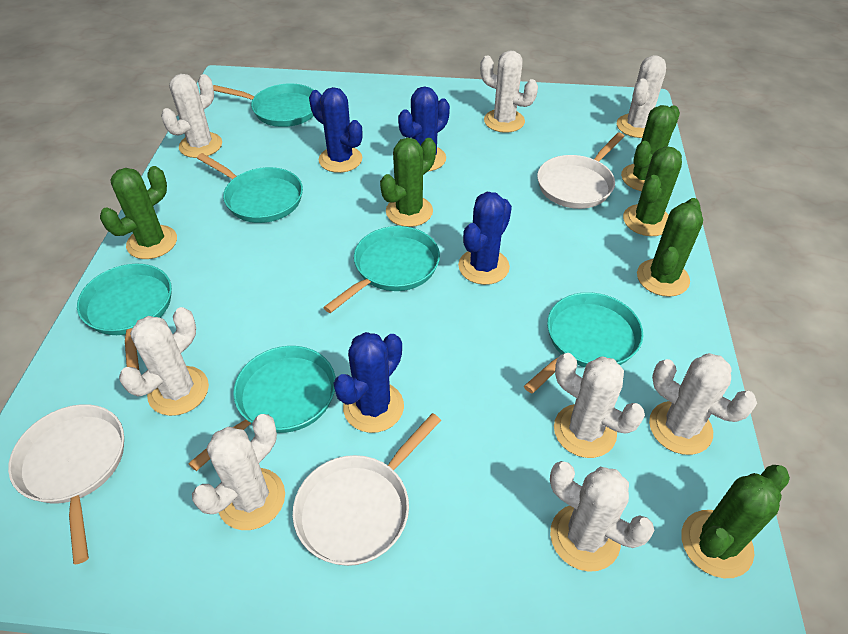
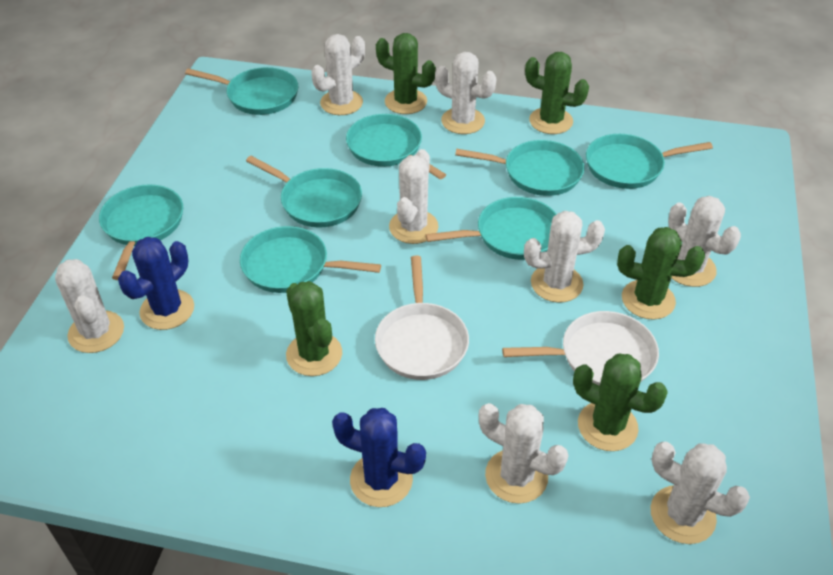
blue cactus: [309,87,362,173] [333,332,404,433] [398,86,450,171] [458,192,512,285] = 4 -> [118,237,194,330] [332,408,426,507] = 2
green cactus: [100,166,177,259] [380,138,436,227] [621,105,680,191] [623,146,682,236] [637,198,703,297] [681,465,790,578] = 6 -> [286,281,342,376] [376,33,436,114] [525,52,589,134] [573,354,668,451] [617,227,705,320] = 5
turquoise pan: [77,264,172,370] [188,346,336,471] [197,153,303,223] [213,83,314,127] [323,226,440,313] [524,292,643,393] = 6 -> [99,184,183,280] [185,67,298,115] [240,226,381,293] [246,156,362,227] [346,114,446,179] [425,197,557,260] [455,140,585,196] [586,134,713,189] = 8
white pan: [8,404,124,564] [293,413,441,566] [537,132,625,209] = 3 -> [375,255,469,380] [502,311,659,386] = 2

